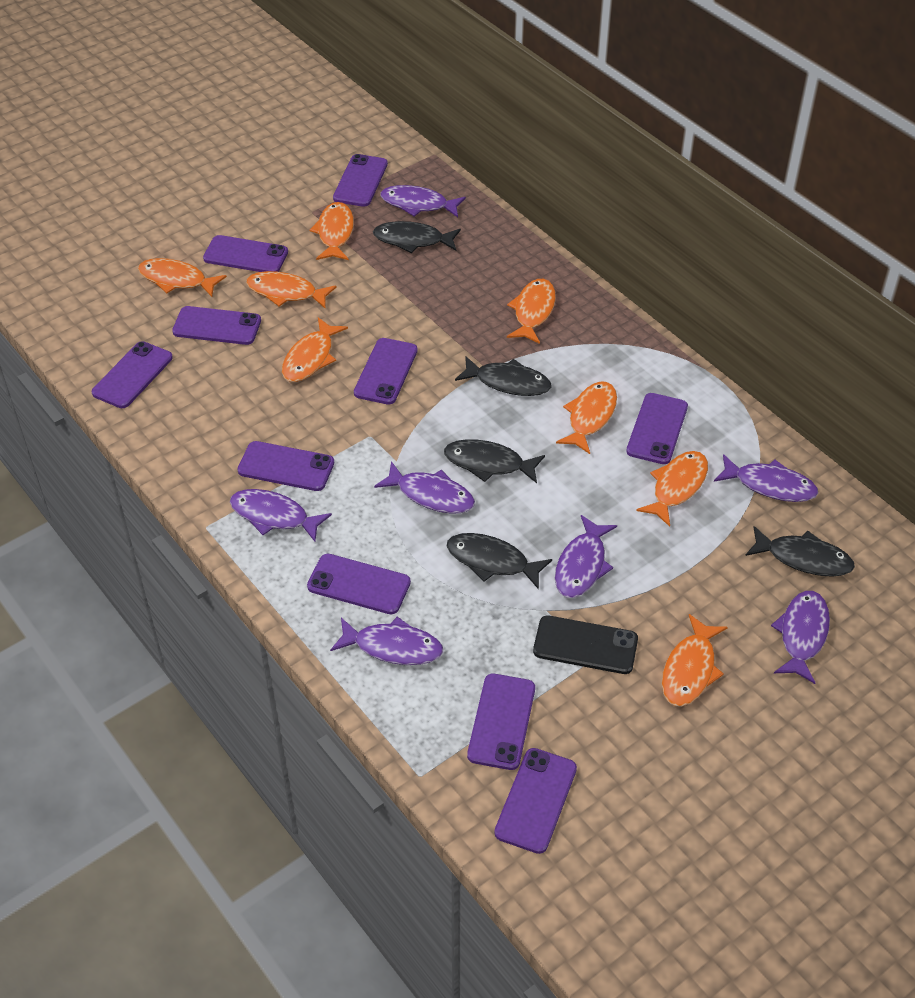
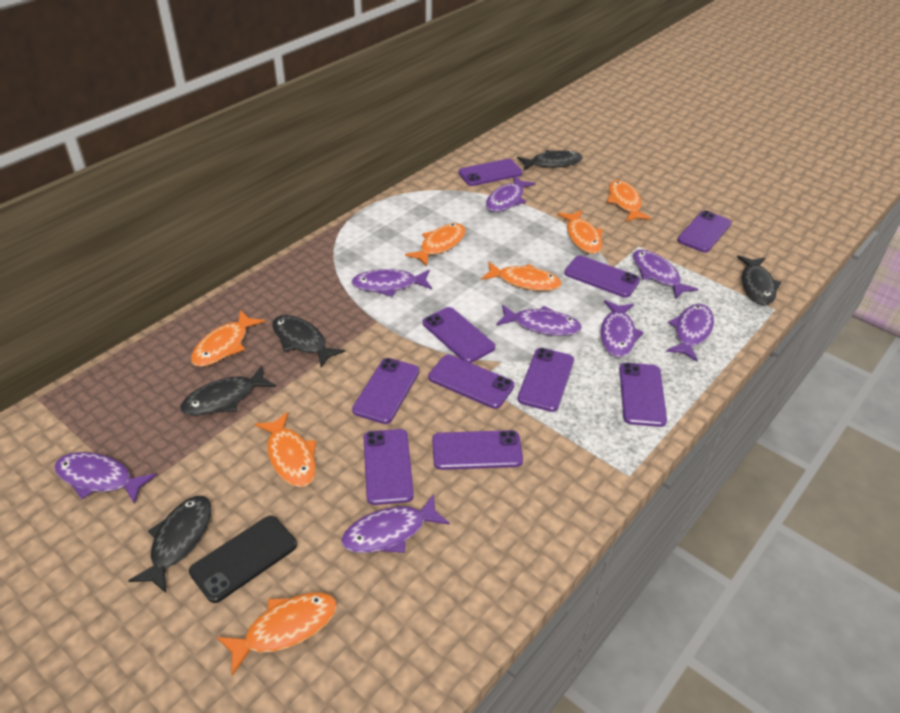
orange fish: [138,258,227,297] [246,271,337,309] [282,317,348,382] [309,202,354,260] [507,279,556,344] [556,381,617,454] [636,451,708,527] [662,614,728,706] = 8 -> [191,310,265,367] [217,593,337,676] [255,412,316,487] [405,223,466,266] [481,262,562,291] [558,210,603,254] [607,180,651,222] = 7
purple fish: [230,489,332,542] [330,617,443,665] [374,461,475,513] [380,185,466,217] [555,515,617,598] [714,454,818,502] [771,591,830,684] = 7 -> [54,452,156,504] [341,494,450,553] [351,269,432,297] [486,176,535,212] [496,305,582,336] [600,300,644,357] [633,250,698,299] [666,304,714,362] = 8

